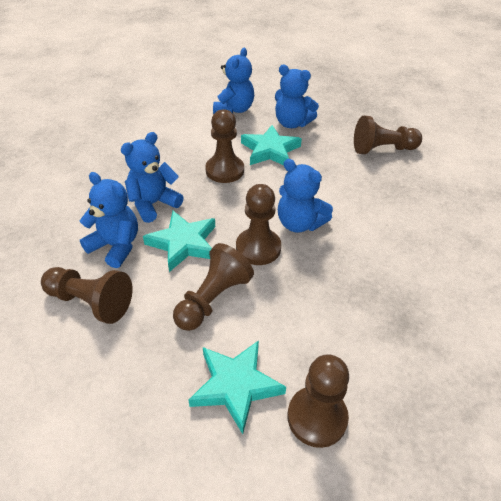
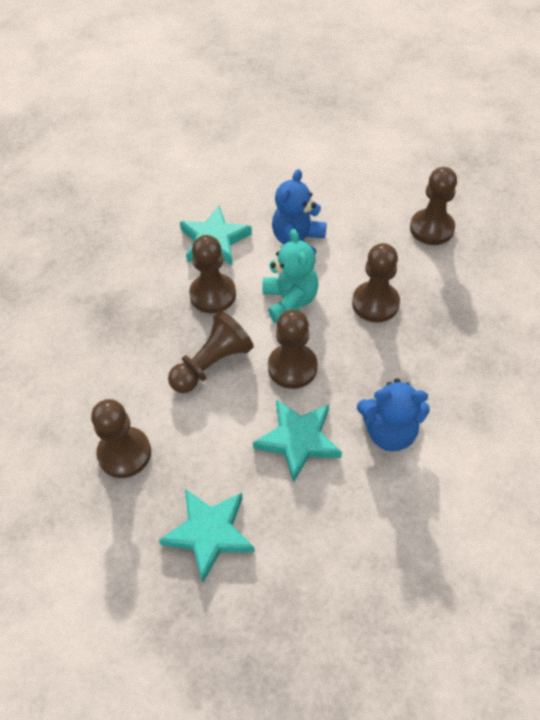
blue teddy bear: [80,172,138,268] [121,132,184,223] [213,48,254,114] [275,65,319,128] [278,159,333,233] = 5 -> [272,169,327,254] [357,378,430,451] = 2
turquoise teddy bear: none = 0 -> [263,229,319,323] = 1

